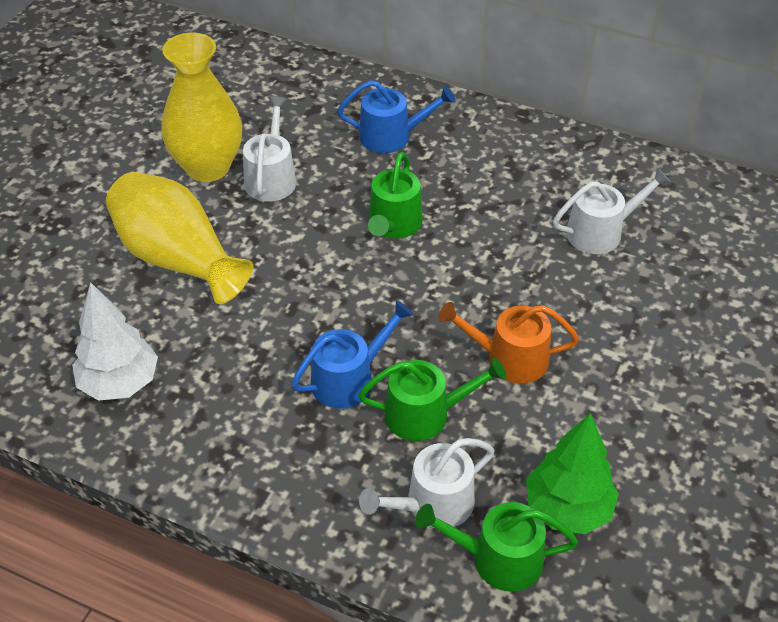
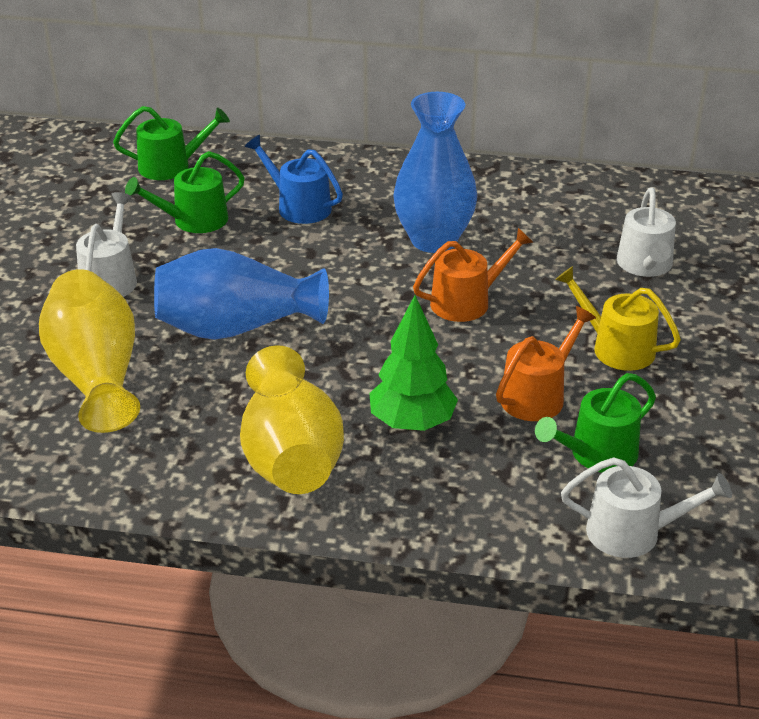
blue vase: none = 0 -> [154,248,329,340] [393,92,477,253] = 2
blue watering can: [291,300,414,409] [337,80,456,153] = 2 -> [245,135,343,224] = 1
orange watering can: [438,302,579,383] = 1 -> [413,228,534,322] [496,306,596,421] = 2
white tree: [72,282,158,401] = 1 -> none = 0
yellow watering can: none = 0 -> [555,266,681,371] = 1

